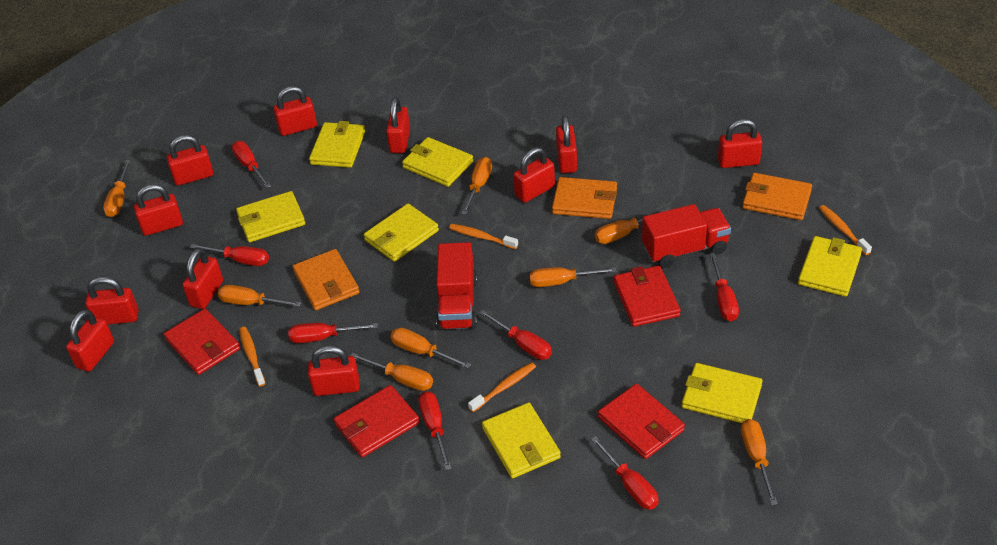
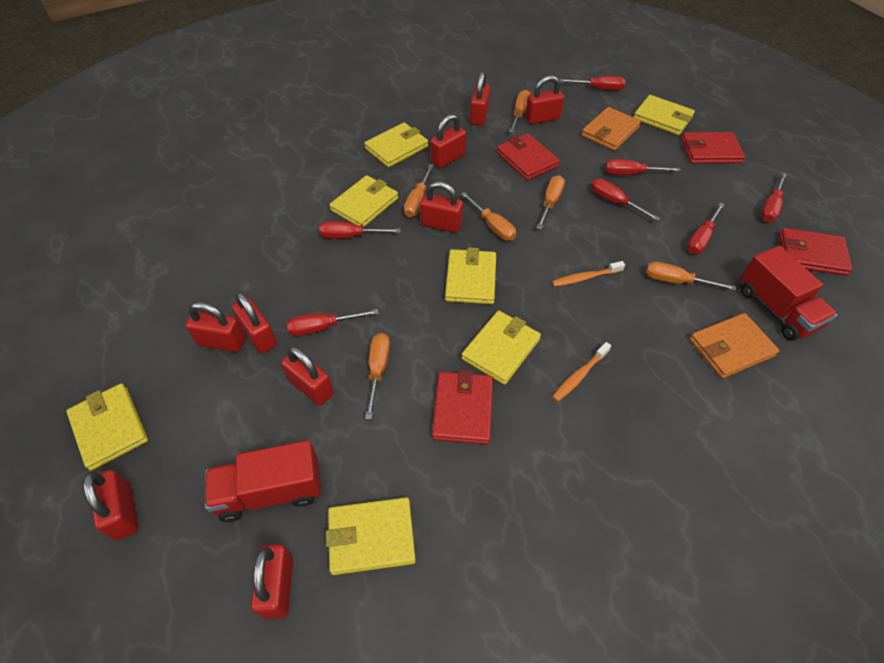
orange screwdriver: [103,160,131,217] [218,285,301,307] [351,353,433,391] [390,328,471,368] [461,157,492,215] [529,267,617,287] [595,208,671,244] [741,419,778,505] = 8 -> [365,333,390,419] [404,164,434,217] [461,192,516,241] [509,90,531,133] [536,175,565,230] [646,261,736,290] = 6
orange toothbrush: [239,327,266,387] [449,224,518,249] [468,362,536,412] [819,205,872,255] = 4 -> [552,261,625,287] [552,342,611,402] = 2
orange wallet: [293,249,359,310] [552,177,617,219] [742,173,812,220] = 3 -> [581,107,641,151] [689,313,779,378] = 2
red padlock: [66,309,114,372] [85,276,139,324] [134,184,183,236] [167,135,213,185] [182,248,223,309] [273,86,317,136] [308,345,360,396] [386,97,410,153] [513,147,555,203] [556,115,577,173] [718,119,762,168] = 11 -> [83,470,138,540] [186,302,245,352] [232,292,277,354] [251,544,293,619] [281,346,334,406] [420,181,463,233] [430,114,466,168] [470,72,490,126] [525,75,564,124] = 9

